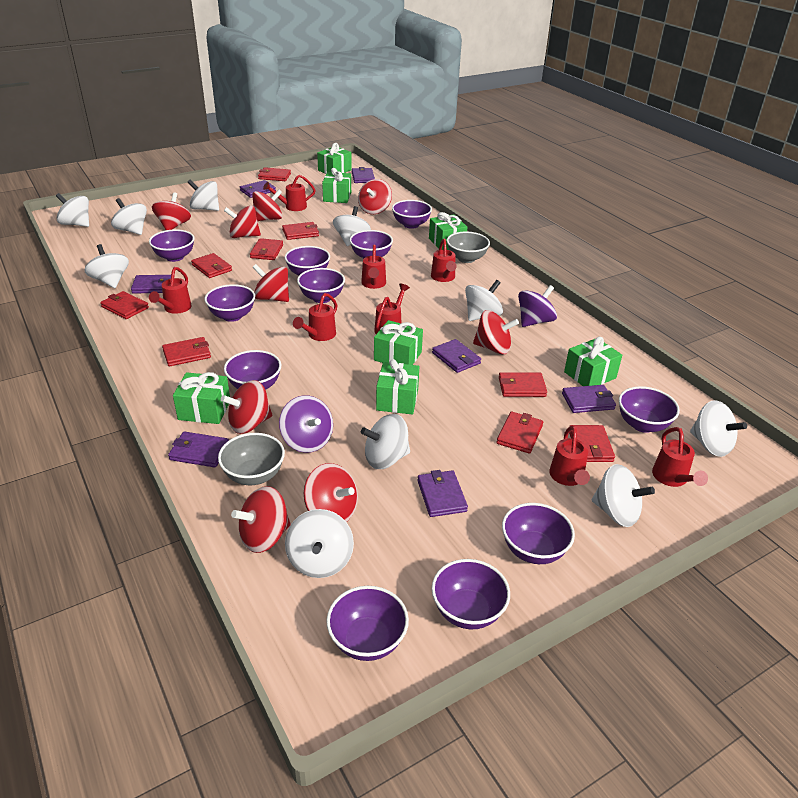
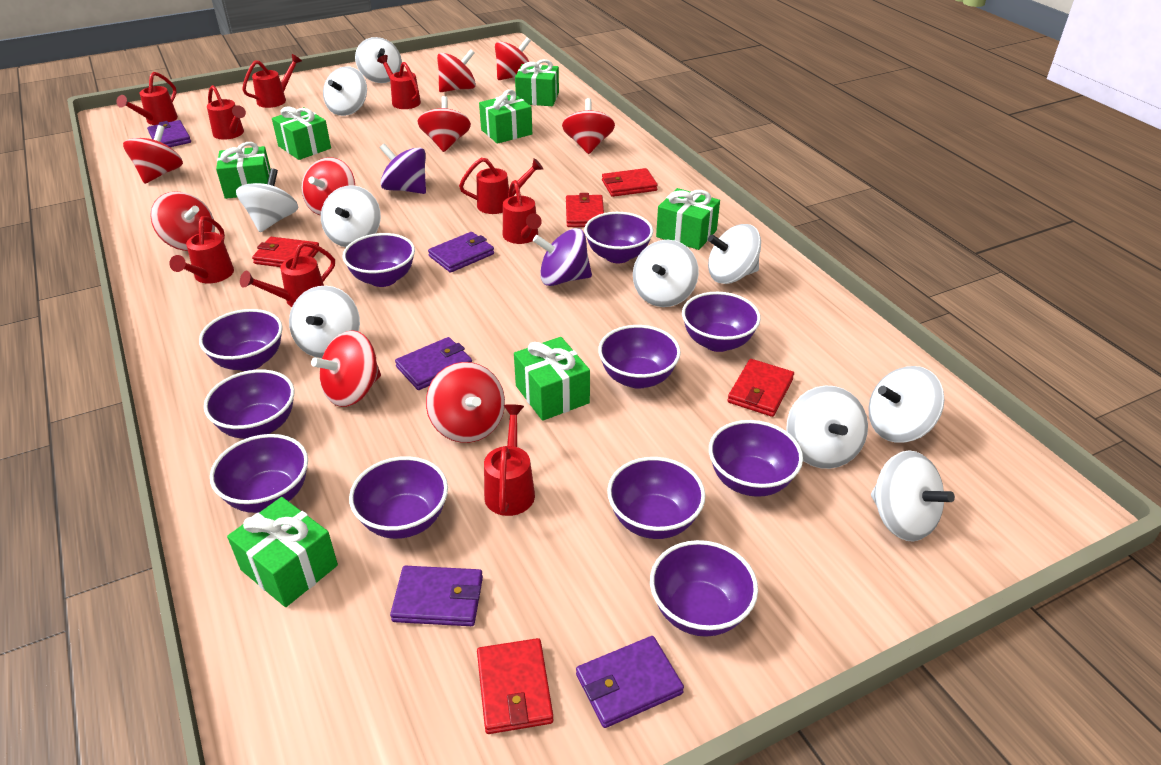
grey bowl: [218,433,285,485] [447,232,490,263] = 2 -> none = 0
purple wallet: [131,275,171,294] [168,431,229,467] [240,180,276,198] [352,167,375,183] [417,470,468,517] [432,339,481,373] [562,385,616,413] = 7 -> [147,120,191,147] [390,566,483,626] [395,337,472,390] [428,232,494,273] [576,636,684,728] = 5
red wallet: [100,291,149,319] [162,337,211,366] [191,253,232,278] [250,238,283,260] [258,167,291,181] [282,222,319,240] [497,412,543,454] [499,372,547,397] [569,425,615,462] = 9 -> [252,237,319,267] [477,638,554,734] [566,193,604,227] [602,168,658,197] [727,359,794,417] = 5
red watering can: [149,267,192,314] [263,175,315,211] [293,293,337,341] [361,244,386,289] [374,284,410,334] [431,239,457,282] [549,426,590,486] [652,427,708,487] = 8 -> [116,72,178,125] [169,216,234,283] [207,85,246,140] [240,241,335,307] [242,54,302,108] [377,55,421,109] [459,158,543,214] [484,404,535,516] [503,180,542,244] = 9

